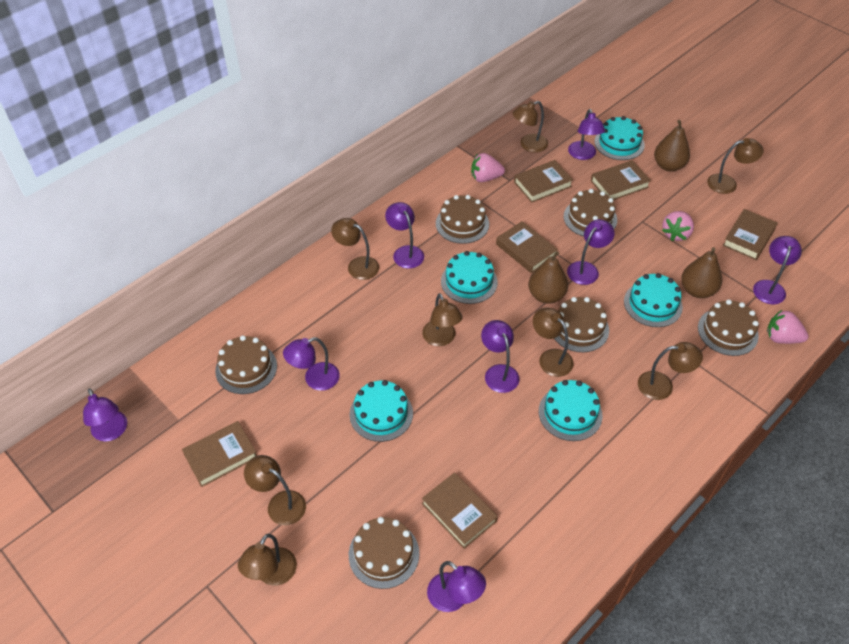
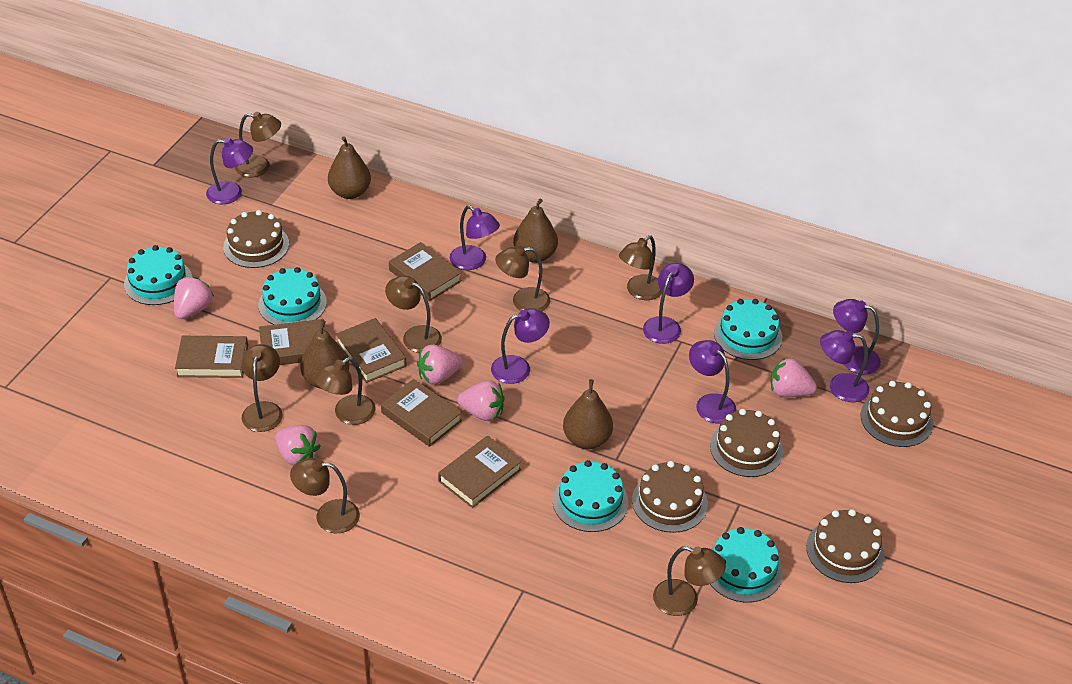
brown cake: [215,335,277,394] [349,517,419,589] [436,195,489,244] [554,297,609,352] [564,189,617,236] [698,299,759,356] = 6 -> [223,210,289,268] [632,461,708,533] [710,409,784,477] [806,509,885,583] [861,381,933,447] = 5
brown pear: [528,251,568,304] [654,120,690,172] [681,247,722,298] = 3 -> [300,320,349,389] [328,136,371,199] [513,199,558,263] [563,379,613,449] = 4
pink strawberry: [471,153,505,182] [662,211,694,241] [767,309,809,344] = 3 -> [174,277,214,319] [275,425,321,466] [417,344,463,384] [458,381,504,421] [770,358,817,397] = 5
purple lamp: [83,388,127,442] [283,337,340,391] [385,202,424,269] [427,561,486,612] [481,320,519,393] [567,219,615,285] [568,109,605,160] [753,236,802,304] = 8 -> [206,138,253,204] [450,205,500,270] [491,308,550,384] [643,263,694,344] [689,340,736,423] [820,330,869,402] [833,299,881,374] = 7

